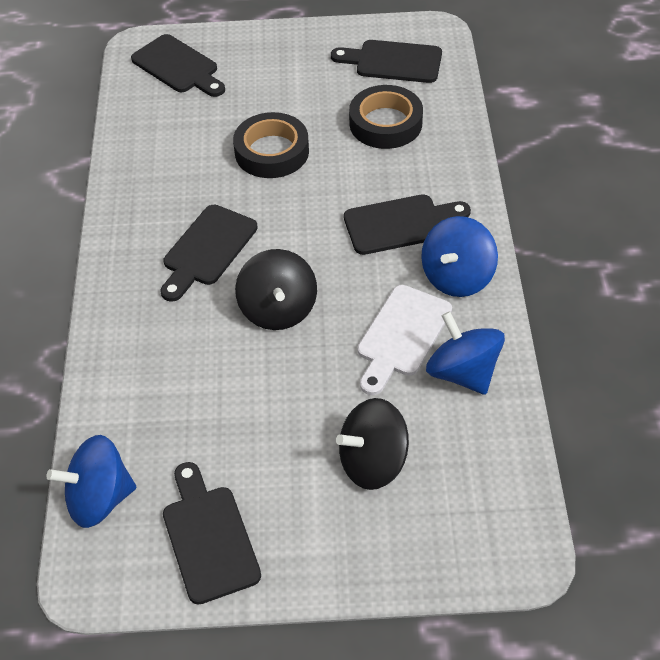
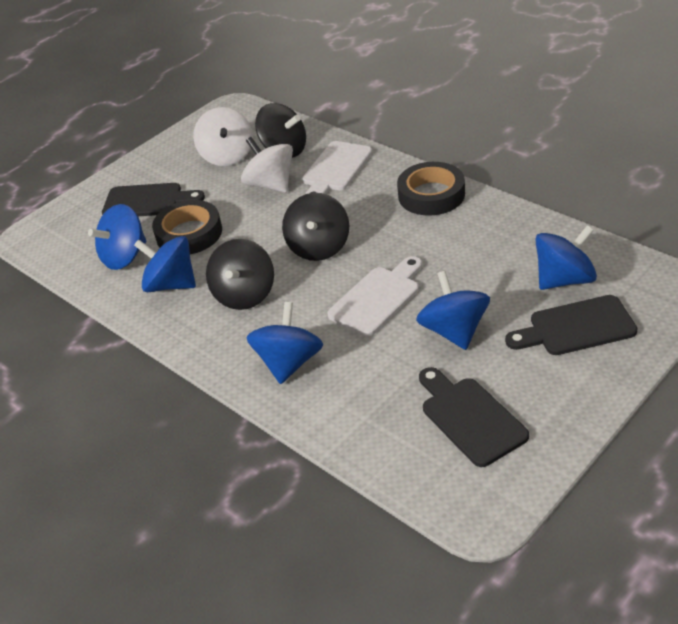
black cutting board: [131,34,225,97] [161,205,258,302] [163,462,261,605] [331,40,442,83] [344,194,471,255] = 5 -> [102,183,205,216] [419,367,529,467] [505,295,638,355] = 3
black spinning top: [235,249,317,330] [336,398,409,490] = 2 -> [206,239,274,310] [255,103,306,158] [282,193,349,261] = 3
blue spinning top: [47,435,136,528] [421,216,498,297] [426,311,505,395] = 3 -> [88,204,146,270] [134,236,196,293] [246,302,323,384] [416,271,490,350] [535,225,597,290] = 5
white cutting board: [358,285,452,395] = 1 -> [303,141,372,194] [328,256,422,336] = 2
white spinning top: none = 0 -> [193,107,253,166] [241,137,293,193] = 2

